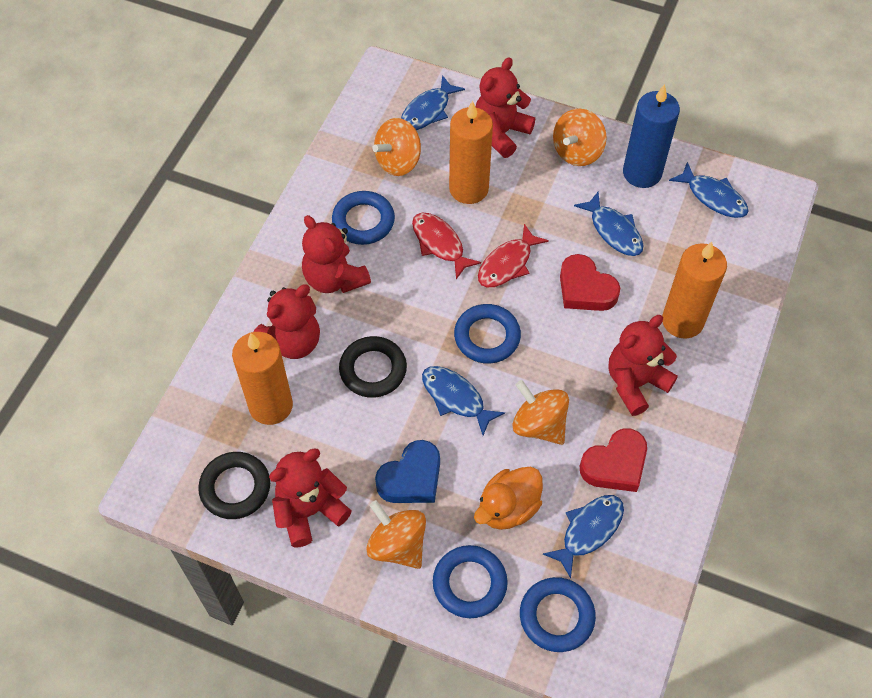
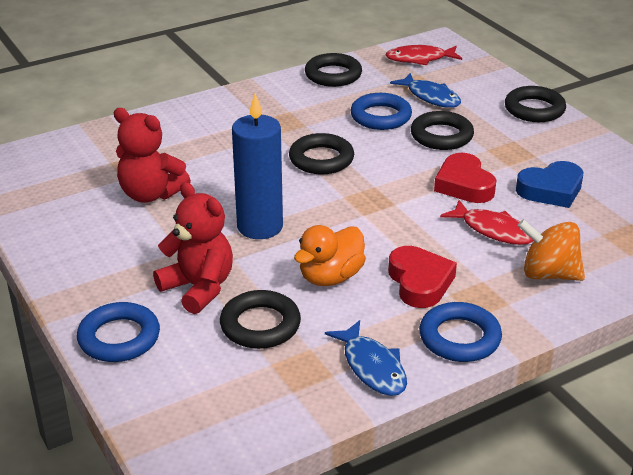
black ring: [198,452,270,519] [339,336,407,398] = 2 -> [220,290,301,349] [289,133,354,174] [305,53,362,87] [411,111,474,150] [505,86,566,122] = 5
blue fish: [401,75,465,130] [422,366,505,436] [543,495,624,578] [574,192,643,256] [669,162,749,218] = 5 -> [325,320,407,396] [390,73,461,108] = 2
blue ring: [332,191,395,245] [433,545,508,618] [454,304,521,364] [520,577,596,652] = 4 -> [77,302,160,362] [350,93,412,130] [419,302,502,362] = 3
orange candle: [232,332,293,425] [449,101,493,204] [662,242,727,339] = 3 -> none = 0
orange spinning top: [366,500,426,569] [372,118,421,176] [512,380,569,445] [553,109,607,166] = 4 -> [517,219,585,281] = 1
red teddy bear: [253,284,320,359] [269,449,352,547] [302,215,371,293] [476,57,535,158] [609,315,678,416] = 5 -> [114,108,191,202] [153,182,233,314] = 2

